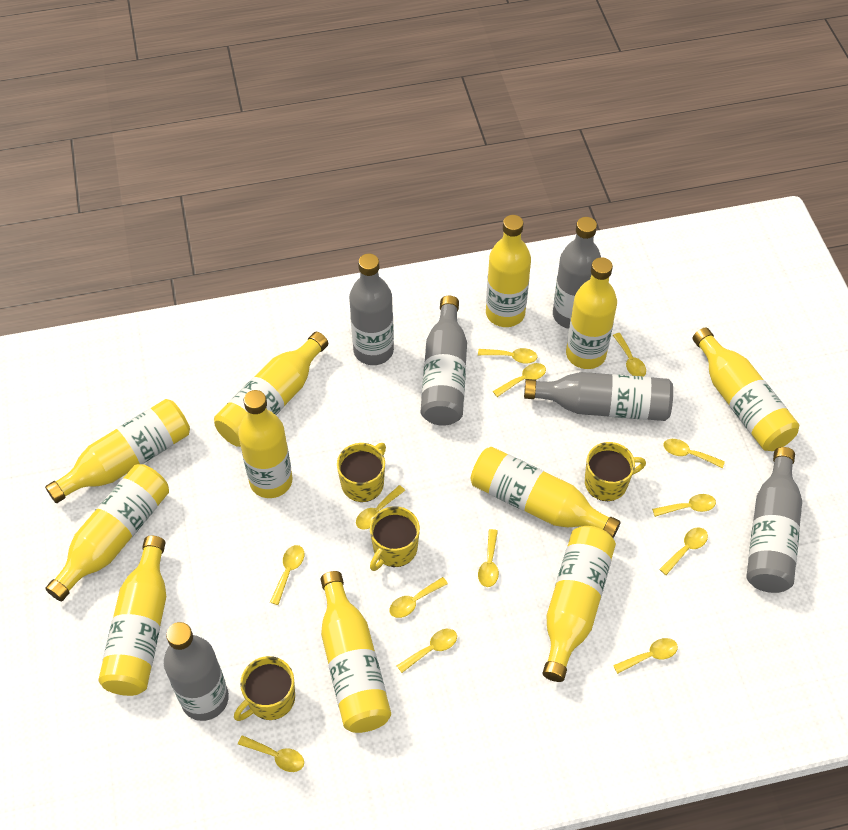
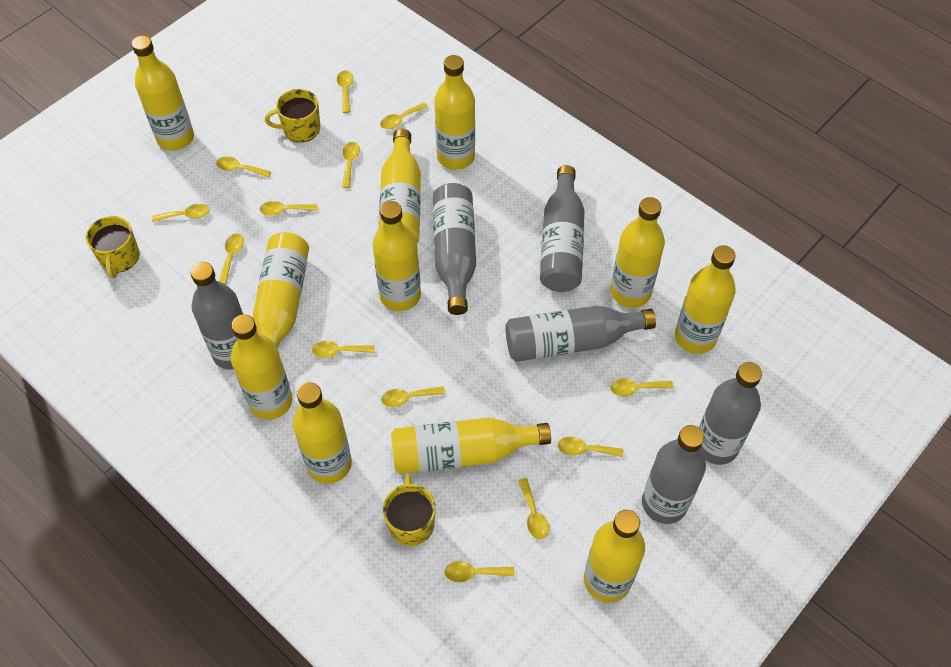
yellow mug: [234,656,295,721] [337,443,386,502] [370,506,420,571] [585,442,646,501] = 4 -> [86,216,140,279] [265,89,320,142] [383,475,436,546] = 3

